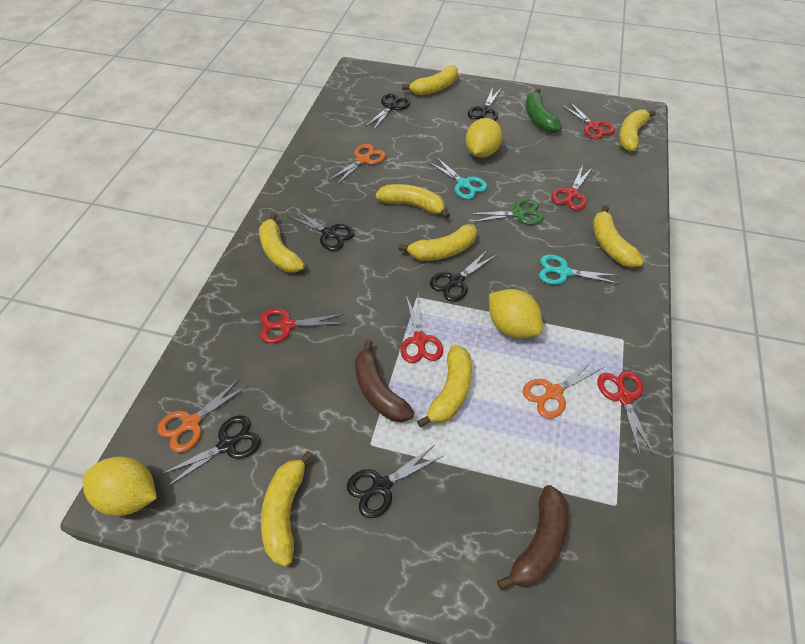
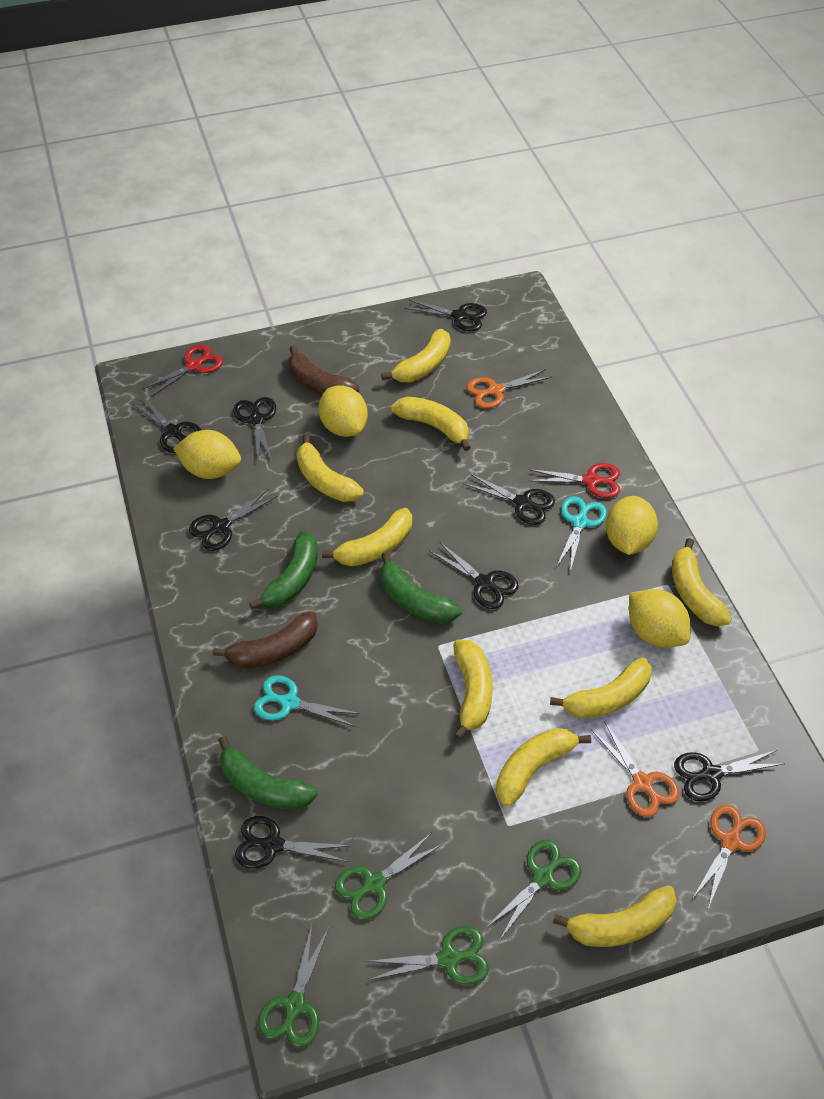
black scissors: [160,415,261,488] [288,209,355,251] [347,445,443,518] [365,93,411,129] [430,250,497,302] [468,87,501,121] = 6 -> [131,396,201,453] [189,489,277,551] [233,397,276,461] [235,816,349,868] [404,299,487,331] [430,542,519,609] [463,474,555,525] [674,750,785,802] = 8
green banana: [526,88,562,133] = 1 -> [218,736,318,810] [249,531,318,609] [380,552,462,623] = 3
green scissors: [469,199,544,225] = 1 -> [258,925,329,1048] [335,832,443,920] [366,926,489,985] [486,839,582,940] = 4
red scissors: [260,309,345,343] [400,295,443,363] [551,165,593,210] [562,101,615,140] [597,371,654,456] = 5 -> [142,344,223,397] [528,463,620,498] = 2
yellow banana: [259,213,305,273] [261,451,314,567] [375,184,450,219] [398,224,477,261] [402,65,458,95] [417,344,472,427] [593,205,644,267] [619,109,656,151] = 8 -> [296,434,364,502] [322,508,412,566] [381,329,451,382] [391,396,471,451] [453,640,493,740] [496,728,591,807] [550,657,652,718] [553,885,677,947] [672,538,732,626] = 9
yellow lemon: [83,456,157,516] [466,118,502,158] [489,289,543,338] = 3 -> [173,430,241,479] [318,385,368,437] [606,496,658,555] [629,589,691,648] = 4

